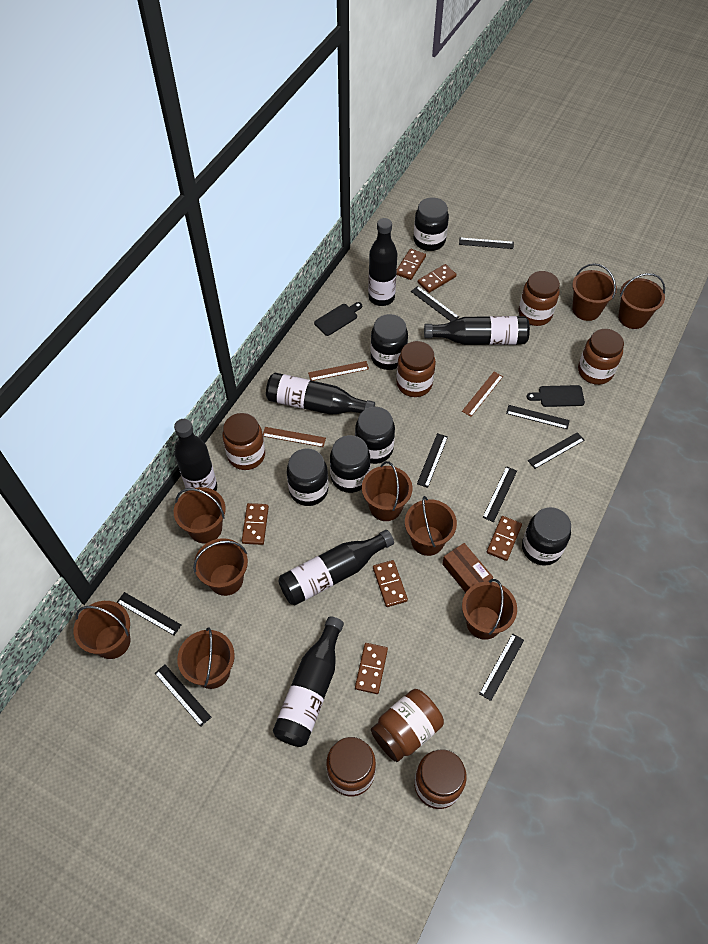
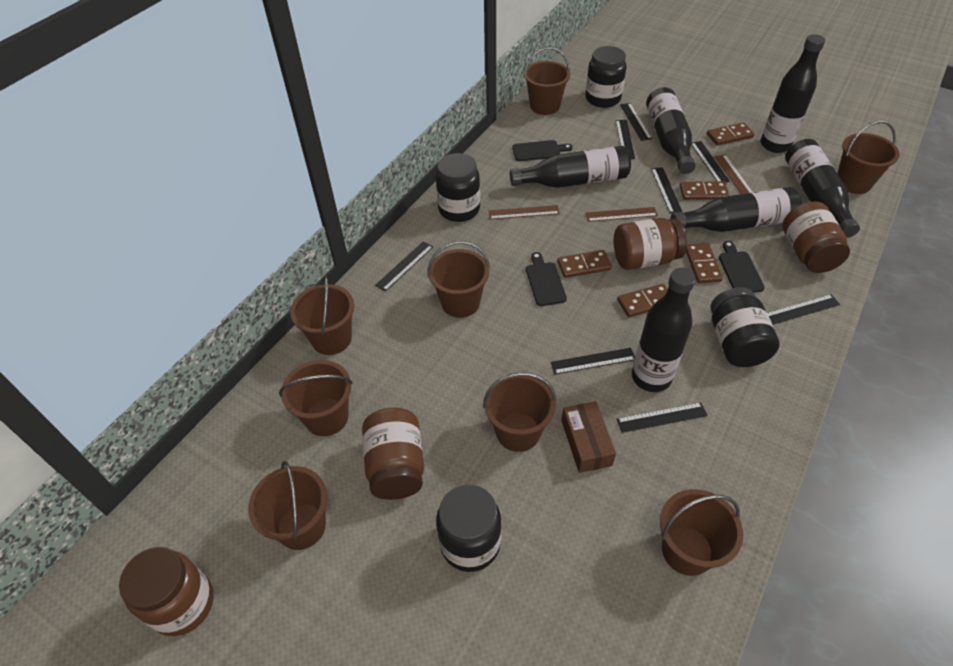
black cutting board: [314,302,362,336] [527,385,585,407] = 2 -> [512,140,573,161] [526,252,567,306] [719,241,765,292] = 3
black jar: [287,448,328,506] [330,435,370,493] [355,407,395,464] [371,314,408,370] [414,197,449,251] [522,507,571,566] = 6 -> [436,153,480,222] [436,484,501,572] [585,46,627,108] [711,287,780,367] = 4
black ruler: [117,592,181,635] [155,664,211,726] [411,286,459,321] [417,433,448,488] [459,237,514,249] [479,634,524,701] [483,466,517,522] [506,405,570,429] [528,432,585,469] = 9 -> [375,241,433,292] [551,348,635,374] [615,120,635,159] [617,402,708,433] [620,103,652,141] [651,167,683,214] [691,141,730,182] [767,294,840,325] = 8
brown bucket: [74,601,131,659] [174,487,226,543] [177,627,235,689] [193,538,248,596] [362,461,412,521] [405,496,457,556] [462,579,517,640] [572,263,617,321] [618,273,665,329] = 9 -> [248,461,328,550] [279,360,352,436] [290,275,354,355] [428,241,490,318] [483,372,557,452] [524,47,570,115] [660,489,743,576] [837,121,900,194] = 8
brown domino: [242,503,269,545] [355,643,388,694] [373,560,408,607] [397,249,426,280] [418,264,457,293] [487,516,522,561] = 6 -> [557,250,612,278] [617,284,668,317] [680,181,730,200] [686,243,723,283] [707,122,754,146] = 5
brown jar: [222,413,265,470] [327,737,376,796] [371,689,444,762] [396,341,436,397] [414,749,467,809] [518,271,560,326] [578,329,624,385] = 7 -> [119,547,214,636] [362,408,424,500] [614,218,687,270] [782,202,850,273] = 4

